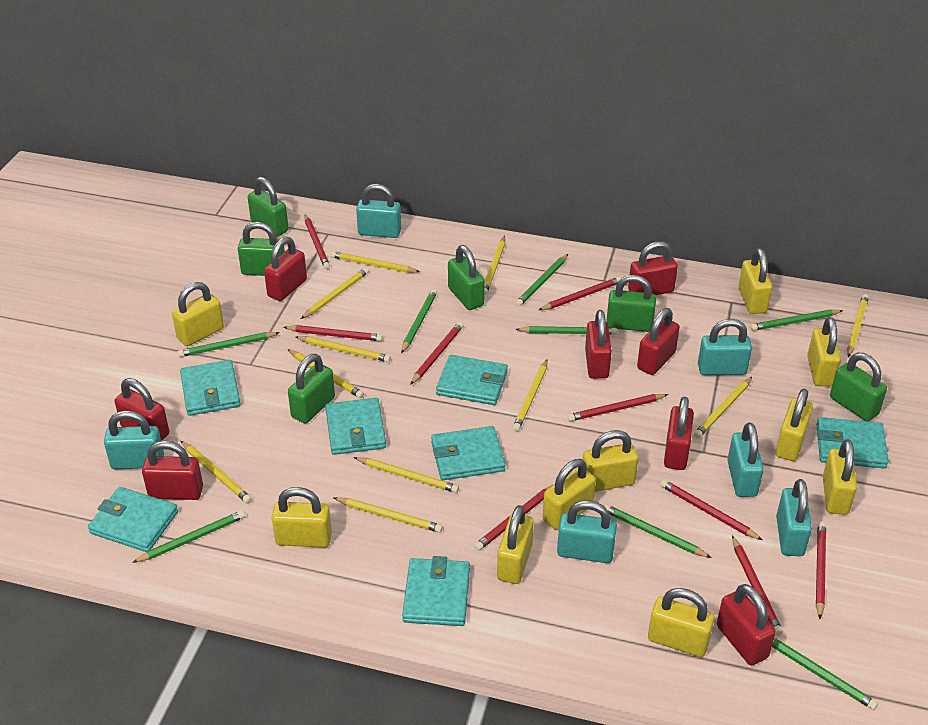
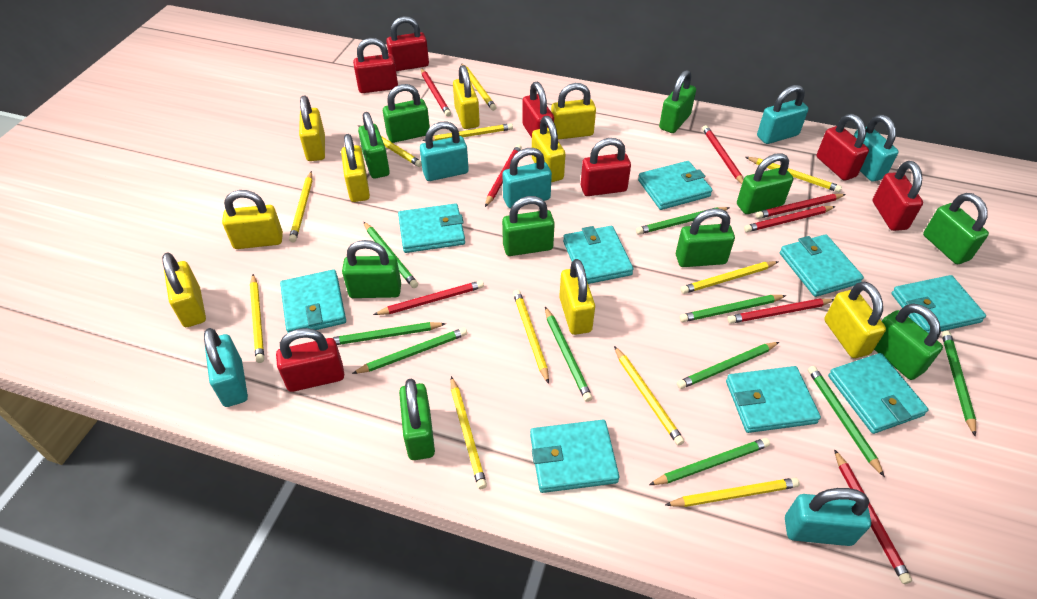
green padlock: [238,222,285,276] [247,177,289,237] [288,354,335,423] [448,245,484,310] [606,275,656,332] [830,353,887,421] = 6 -> [342,240,401,298] [358,112,390,179] [383,84,430,143] [399,379,435,460] [502,196,555,256] [659,70,696,133] [676,208,735,267] [737,153,793,214] [874,303,943,380] [923,193,989,264] = 10
green pencil: [132,510,246,563] [178,332,280,357] [401,289,437,353] [515,326,617,335] [516,254,568,306] [604,504,712,558] [750,310,843,331] [772,638,878,710] = 8 -> [333,322,446,345] [352,328,467,374] [364,222,418,288] [545,307,593,402] [636,207,730,234] [649,438,770,485] [677,342,779,389] [680,295,786,322] [808,366,885,477] [942,330,976,437] = 10
red padlock: [114,378,169,441] [142,441,203,500] [264,237,307,301] [585,310,612,379] [628,241,678,295] [637,308,680,375] [664,397,694,470] [717,584,776,666] = 8 -> [276,328,344,392] [353,38,398,93] [386,16,429,71] [522,82,554,138] [581,138,631,196] [817,114,869,180] [872,161,923,231] = 7
red pencil: [284,325,383,341] [305,214,330,269] [410,322,464,385] [474,485,553,551] [539,277,621,310] [567,394,668,421] [660,479,762,540] [732,536,783,635] [816,522,826,619] = 9 -> [373,280,484,315] [421,68,451,117] [485,144,522,207] [702,125,743,184] [727,298,834,324] [744,206,836,232] [755,194,846,219] [834,449,912,584] = 8
turquoise wallet: [88,487,178,552] [180,360,241,416] [325,398,386,455] [402,556,470,626] [431,426,506,480] [436,355,508,405] [816,417,889,469] = 7 -> [280,269,346,333] [398,203,465,253] [530,420,619,493] [563,226,634,284] [638,161,713,210] [726,366,821,433] [780,234,864,297] [828,353,929,434] [891,275,986,333] = 9
yellow padlock: [172,282,224,346] [272,487,332,548] [497,505,534,584] [543,459,596,530] [582,430,639,492] [648,588,715,657] [739,248,772,314] [775,389,813,461] [807,317,841,386] [823,439,857,515] = 10 -> [162,252,206,327] [222,190,283,249] [299,96,325,161] [341,134,370,202] [453,65,480,129] [532,116,565,182] [551,83,596,140] [559,259,595,335] [824,281,886,358] = 9

